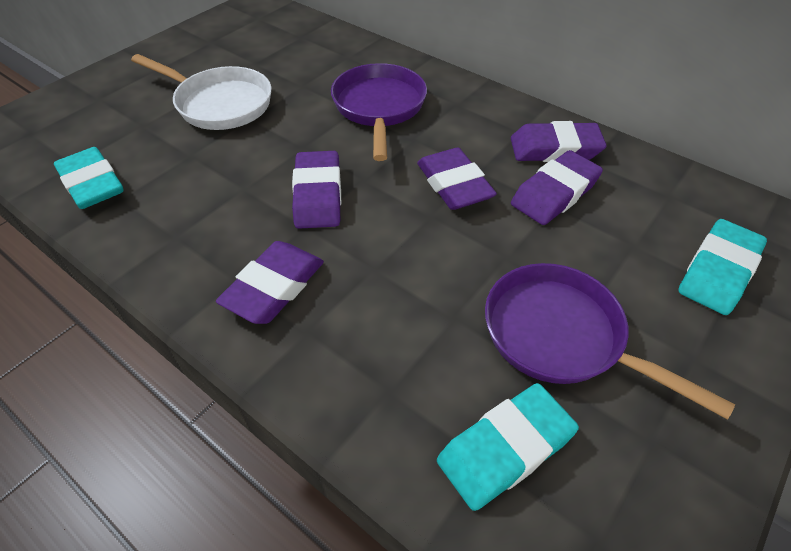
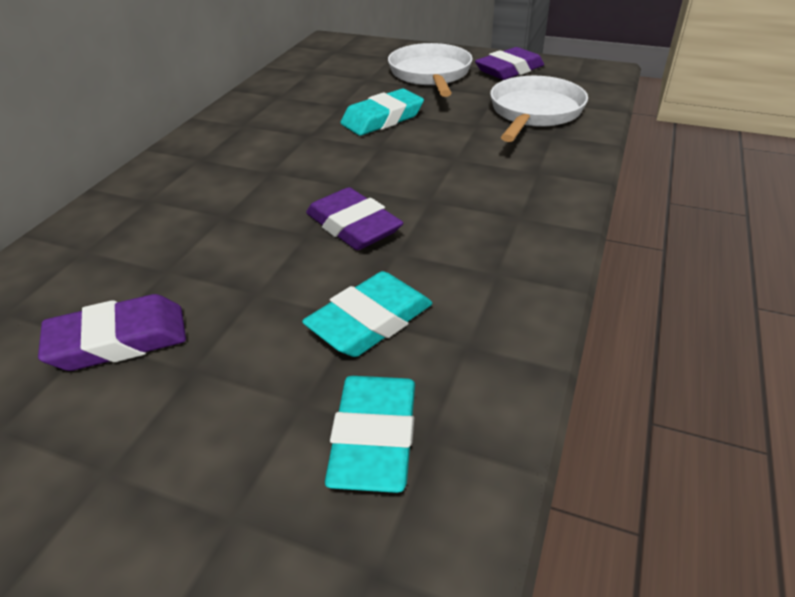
purple eraser: [216,241,324,324] [292,151,341,229] [417,148,497,210] [511,121,607,162] [511,150,603,225] = 5 -> [38,294,186,371] [306,187,403,250] [475,47,544,80] = 3
purple pan: [331,63,427,161] [485,263,735,420] = 2 -> none = 0
white pan: [131,54,272,130] = 1 -> [388,43,473,97] [490,76,588,142] = 2

